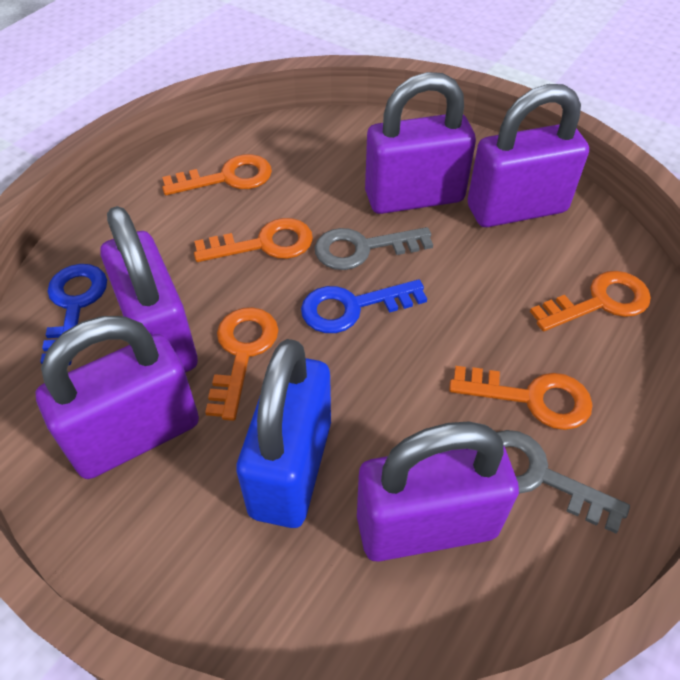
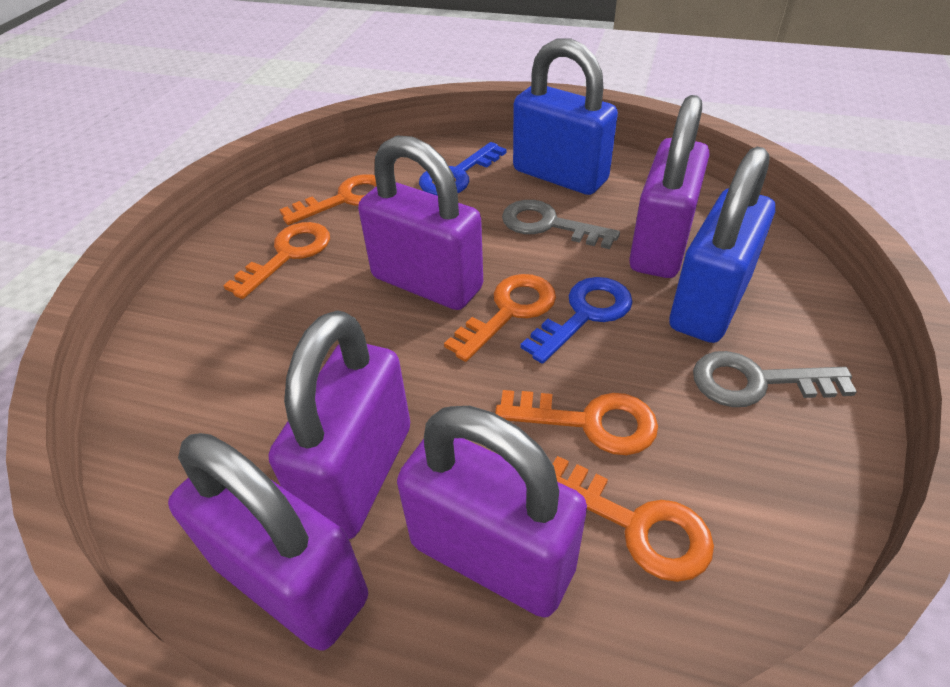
blue padlock: [236,339,331,528] = 1 -> [513,38,618,195] [669,147,775,343] = 2

